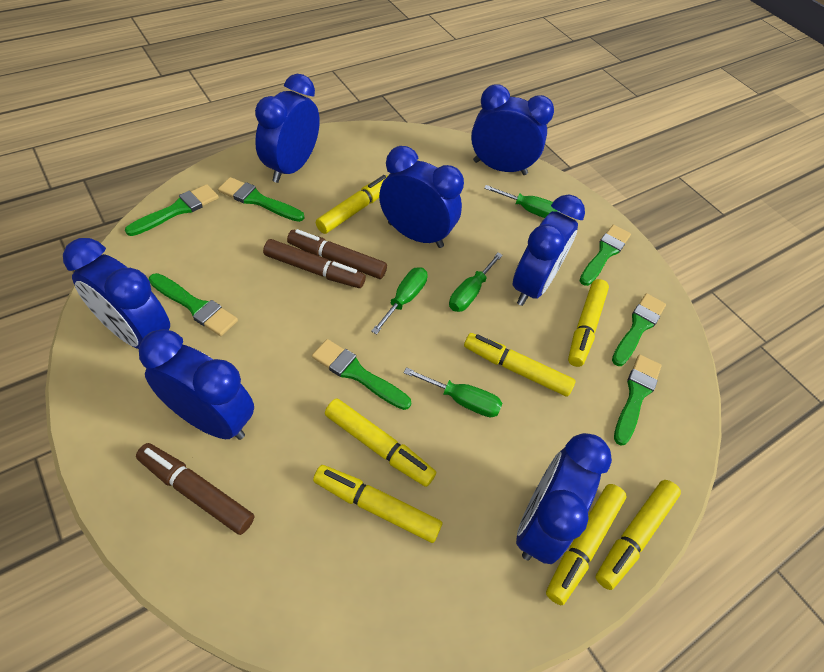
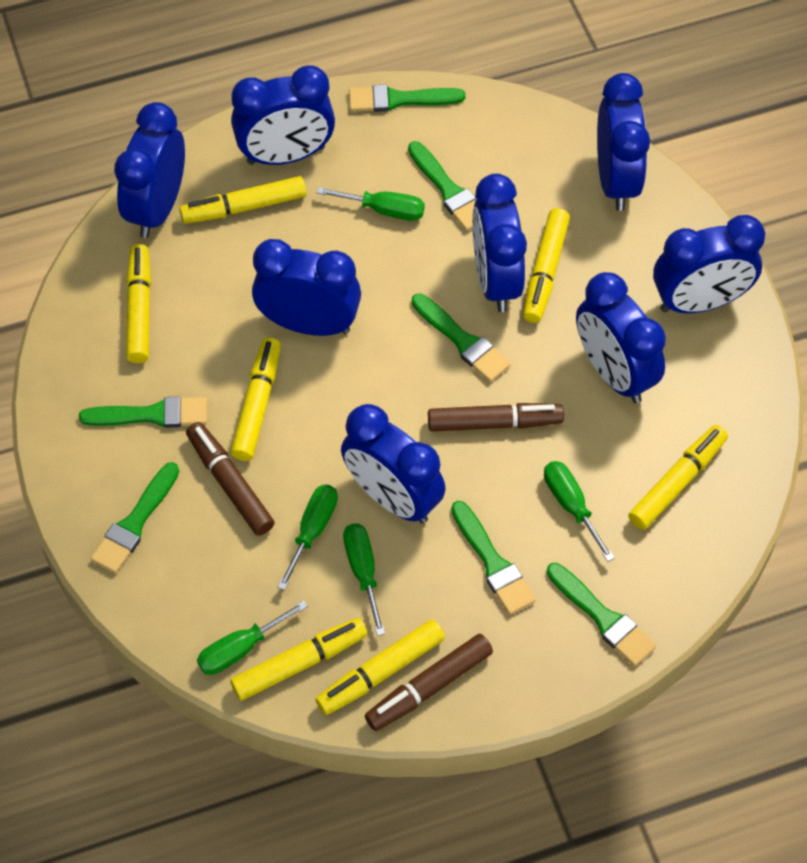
blue clock: [63,238,170,349] [139,329,254,440] [255,74,320,183] [379,146,464,248] [471,84,554,175] [513,194,585,306] [516,433,612,564] = 7 -> [114,102,185,238] [231,65,335,165] [252,239,361,336] [341,404,446,524] [472,174,527,312] [576,272,666,403] [597,73,650,211] [653,215,765,313] = 8
green screwdriver: [371,267,428,334] [404,367,502,417] [449,253,503,312] [484,185,561,218] = 4 -> [197,600,308,675] [277,484,338,590] [317,187,425,221] [343,523,385,636] [544,461,615,562] = 5

